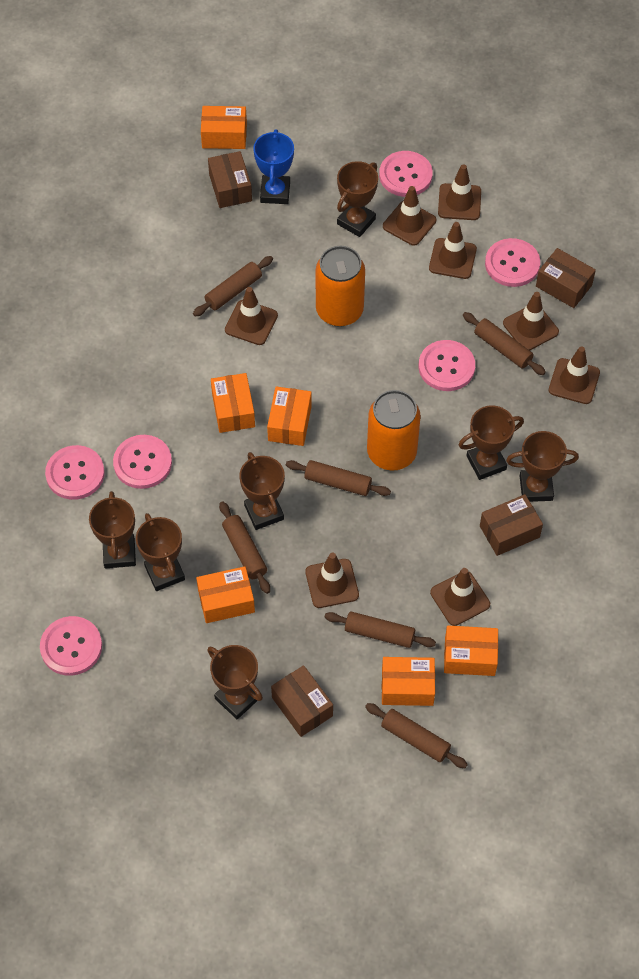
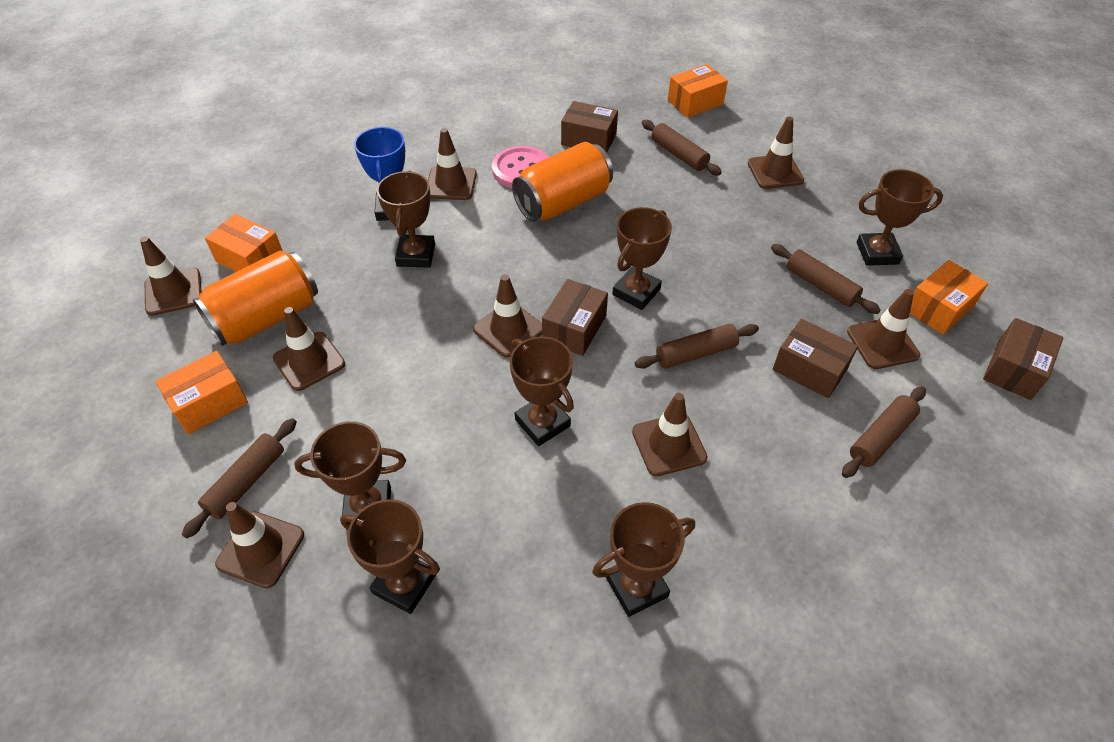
brown rolling pin: [193,256,273,317] [219,501,270,594] [286,460,391,496] [324,612,436,648] [365,703,468,768] [463,312,546,375] = 6 -> [182,418,297,538] [635,324,759,369] [642,120,722,176] [771,244,881,314] [842,386,926,478] = 5
orange box: [196,566,255,623] [201,106,247,149] [211,373,255,433] [267,386,312,446] [382,657,435,706] [444,625,498,676] = 6 -> [155,351,248,434] [205,214,282,272] [668,64,728,118] [910,260,988,335] = 4
pink button: [40,616,102,676] [45,445,105,500] [113,435,172,489] [379,151,433,197] [419,340,475,391] [485,238,540,287] = 6 -> [492,146,549,188] = 1

